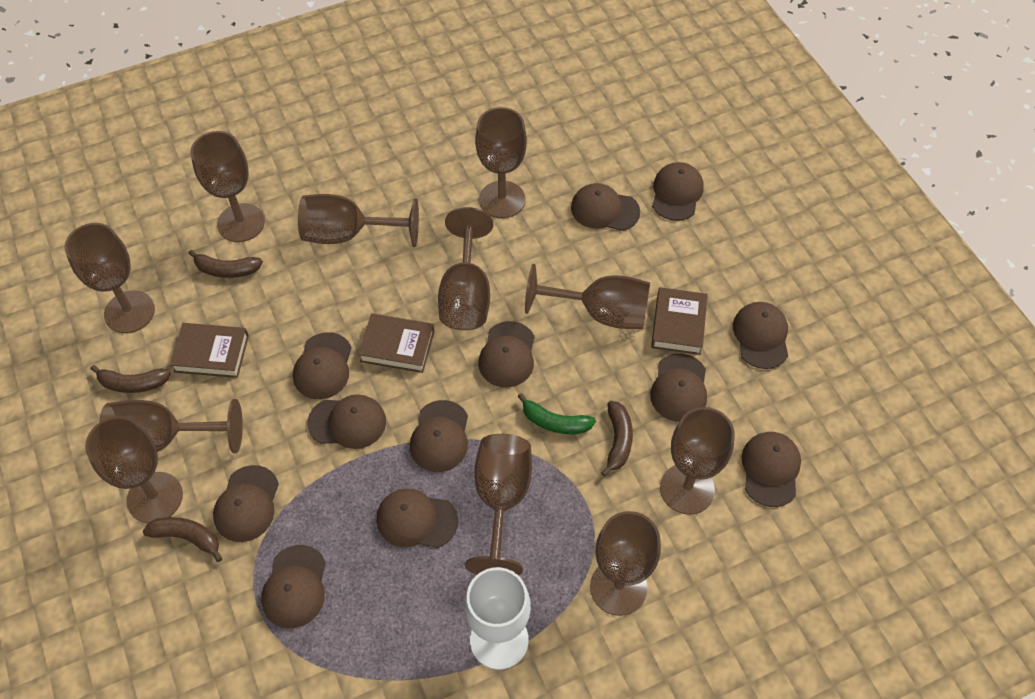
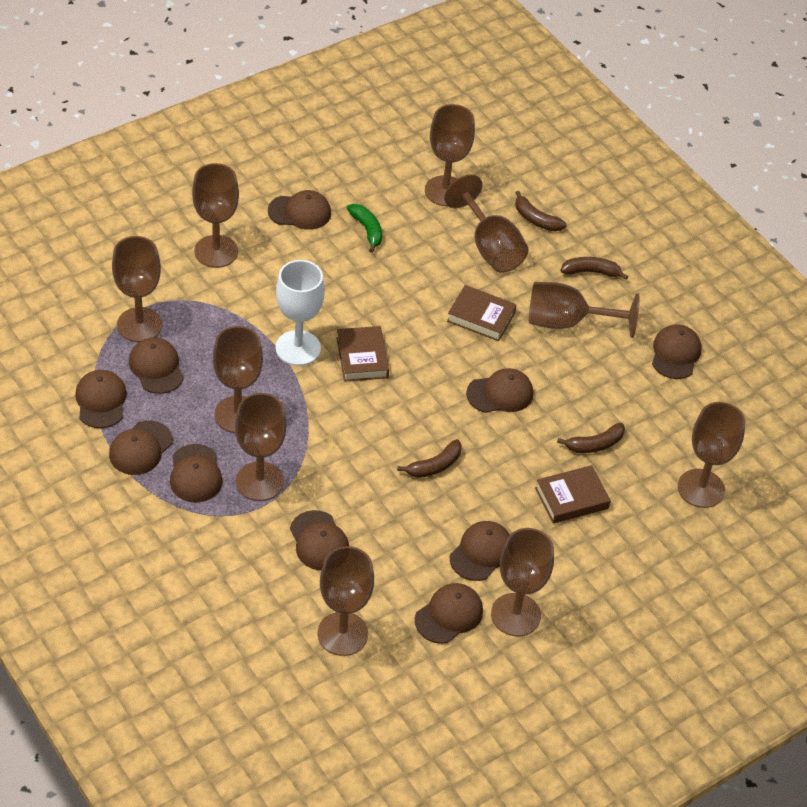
brown cap: [213,465,279,542] [261,545,326,628] [293,332,351,399] [307,394,386,449] [376,489,458,548] [410,400,468,472] [478,321,535,387] [571,183,640,231] [650,353,707,422] [652,162,704,221] [733,302,788,369] [742,432,801,507] = 12 -> [75,370,127,428] [109,420,173,475] [129,337,184,394] [170,444,223,502] [268,190,331,230] [290,510,349,571] [415,583,483,644] [450,521,510,581] [466,368,533,413] [652,324,702,379] = 10
brown goblet: [64,223,155,333] [85,416,183,523] [99,399,243,453] [190,131,265,242] [298,194,419,247] [438,207,493,330] [465,434,532,576] [475,107,527,218] [525,264,650,329] [590,511,661,616] [660,407,735,515] = 11 -> [112,236,163,342] [192,163,239,268] [213,326,263,433] [235,393,286,501] [317,546,374,656] [425,104,475,206] [444,174,528,273] [491,528,554,636] [529,282,639,338] [678,402,746,508] = 10

